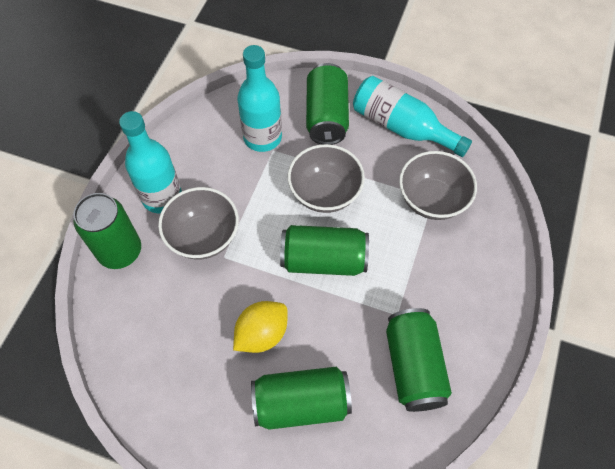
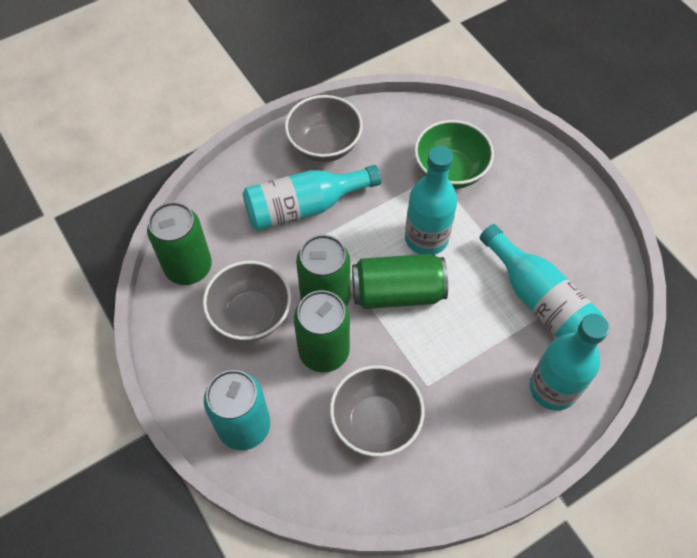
green bowl: none = 0 -> [414,120,494,189] = 1
green can: [73,193,141,269] [251,367,352,430] [280,225,369,276] [306,63,349,145] [386,308,452,412] = 5 -> [147,202,212,285] [294,290,350,372] [296,235,350,306] [352,254,448,309] = 4
turquoise bottle: [119,111,182,213] [237,45,282,152] [353,76,472,157] = 3 -> [243,165,381,231] [405,146,457,255] [480,224,603,338] [530,314,609,411] = 4
turquoise can: none = 0 -> [204,370,270,450] = 1
yellow lemon: [233,301,288,353] = 1 -> none = 0

